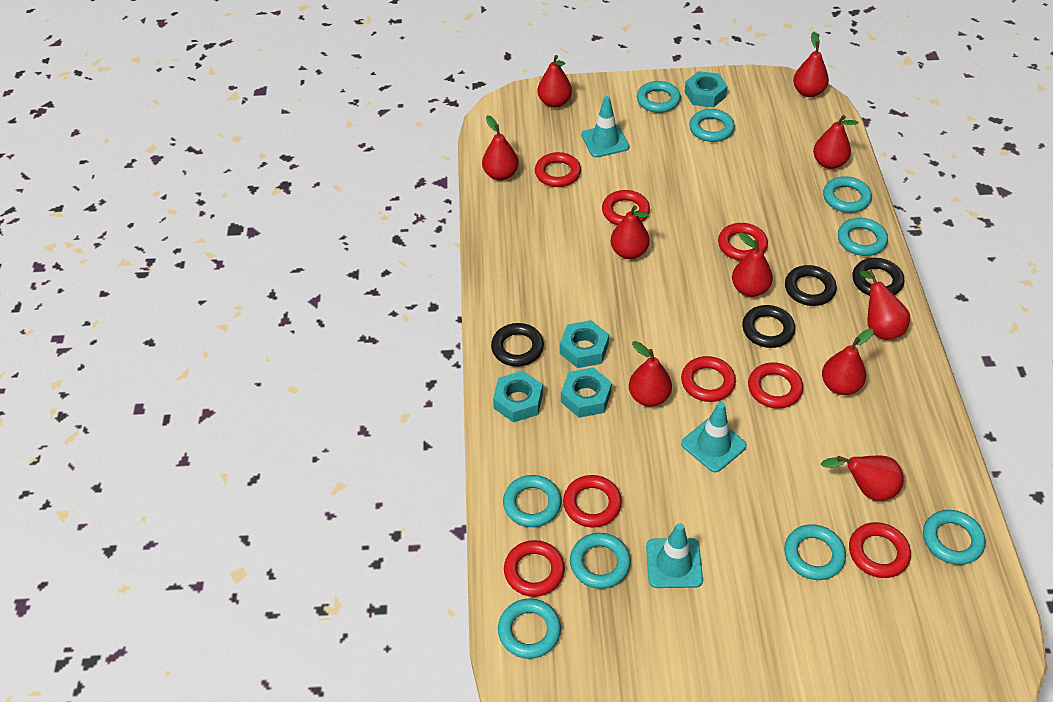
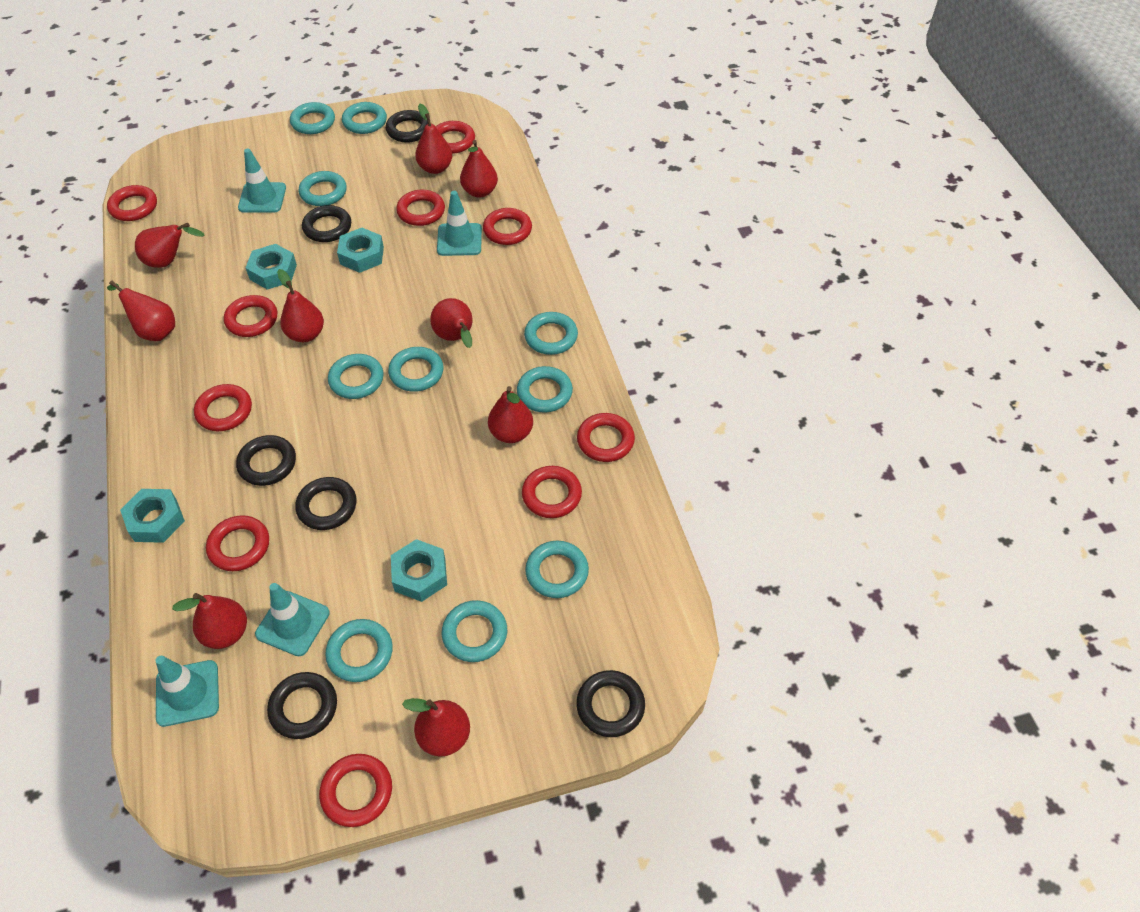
black ring: [491,323,544,367] [742,305,795,348] [785,265,837,306] [852,258,904,296] = 4 -> [236,435,296,486] [267,672,337,739] [295,477,357,530] [302,205,351,242] [386,110,428,143] [576,670,645,737] = 6
red pear: [482,115,519,181] [538,55,572,108] [610,205,650,259] [629,341,672,407] [732,232,773,297] [793,32,829,97] [813,115,858,169] [821,456,904,501] [822,328,874,395] [860,270,910,340] = 10 -> [107,280,175,341] [135,223,205,268] [172,593,247,649] [277,269,324,342] [402,698,470,756] [415,104,452,174] [430,298,472,348] [460,140,498,197] [488,386,533,443] = 9
red ring: [504,540,565,597] [535,152,581,187] [563,475,622,528] [602,190,650,225] [681,356,736,402] [718,223,768,261] [748,362,803,409] [849,522,911,578] = 8 -> [107,185,157,221] [194,384,252,431] [206,515,269,571] [224,295,277,337] [319,754,392,827] [396,189,445,226] [436,121,475,154] [483,208,532,245] [522,466,582,518] [577,413,635,462] = 10
turquoise ring: [498,598,561,659] [503,475,561,527] [570,533,631,589] [637,81,681,113] [689,109,735,142] [784,524,846,580] [823,176,872,213] [838,218,888,256] [923,510,986,565] = 9 -> [290,102,335,134] [299,171,347,206] [325,619,393,682] [328,354,384,399] [342,102,387,134] [388,347,444,392] [442,600,507,662] [517,366,573,413] [524,312,578,355] [525,541,589,598] = 10
turquoise traffic cone: [581,96,629,158] [646,523,703,588] [681,402,747,473] = 3 -> [156,656,219,727] [238,148,286,213] [255,583,330,656] [437,191,482,256] = 4

